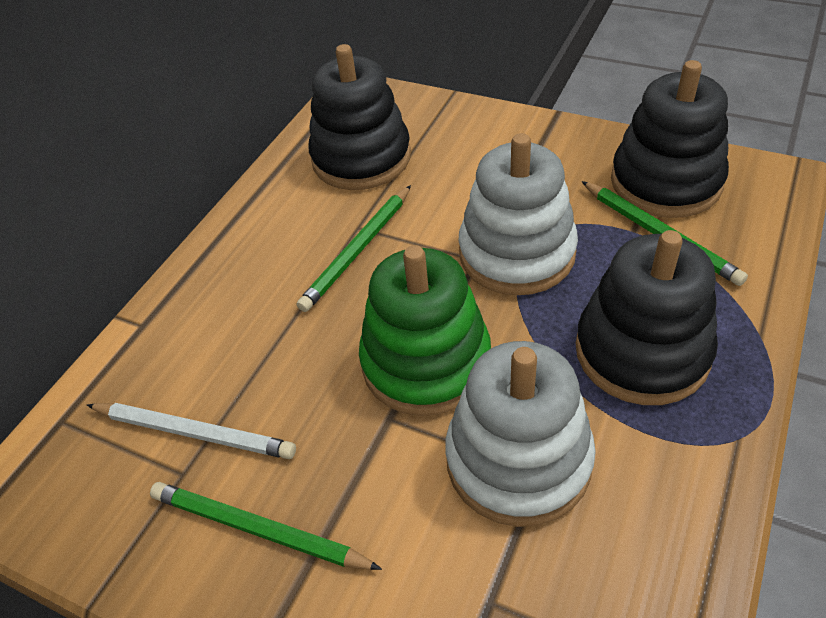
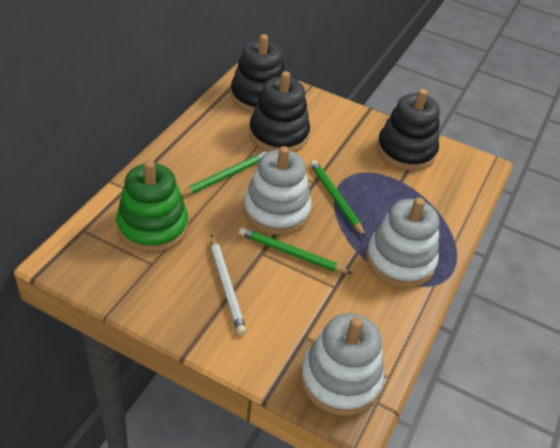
white stacking toy: [445,341,596,527] [458,133,578,295] = 2 -> [243,146,312,235] [301,313,384,416] [366,197,439,288] = 3

